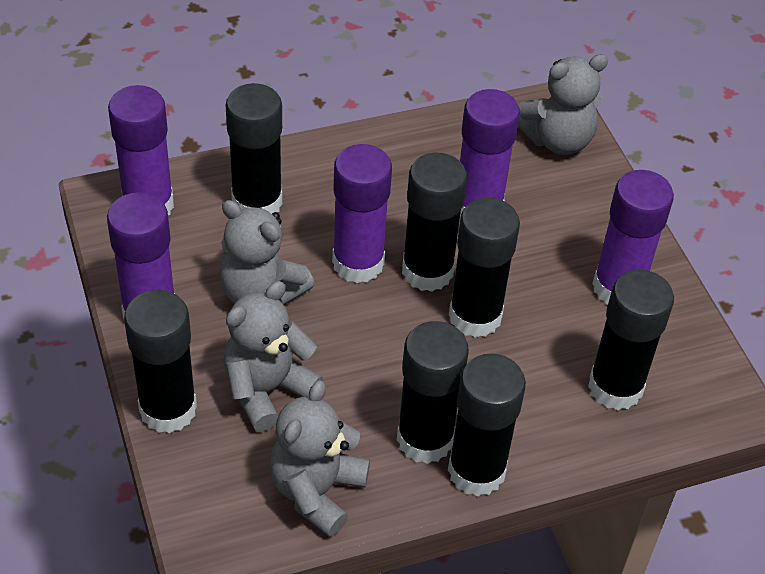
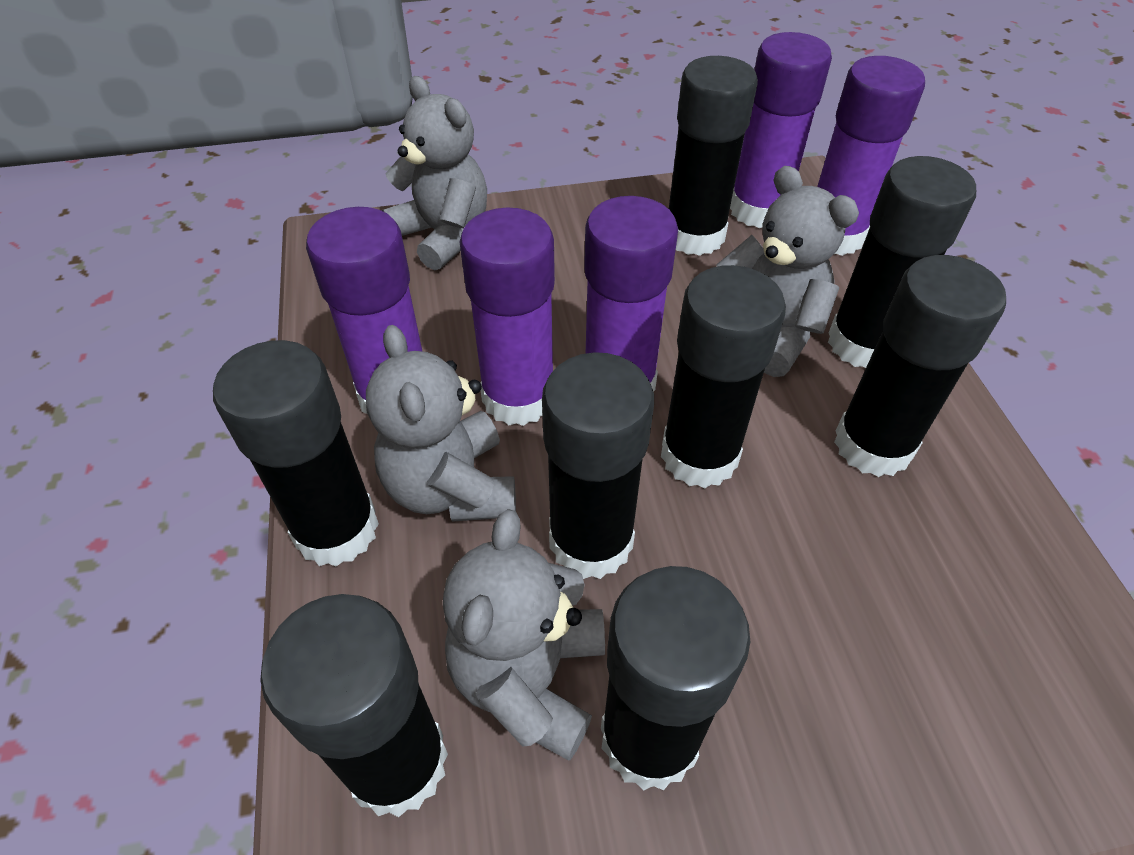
black glue stick: [124,290,197,433] [226,83,282,214] [397,321,469,464] [402,153,467,292] [448,354,526,496] [449,198,520,338] [588,270,674,410] = 7 -> [213,340,379,567] [260,594,448,817] [542,352,654,579] [601,566,750,791] [661,265,786,488] [669,56,758,256] [828,156,976,368] [834,255,1006,477] = 8

